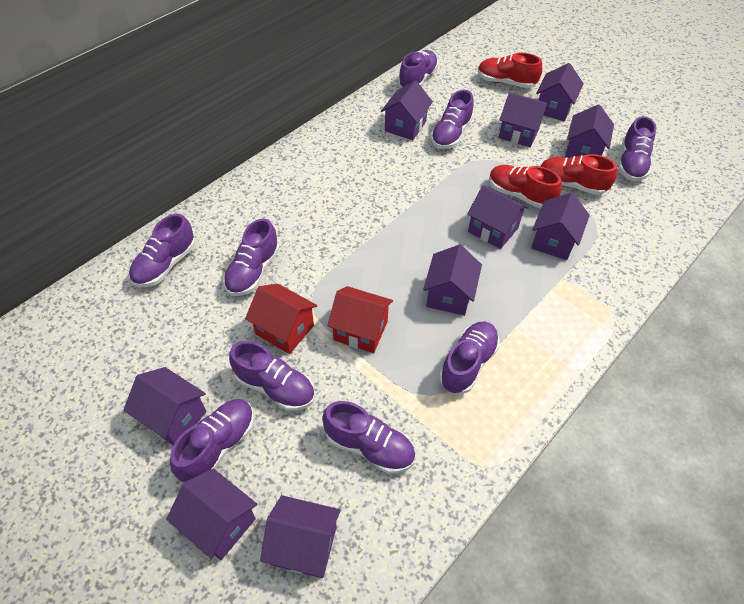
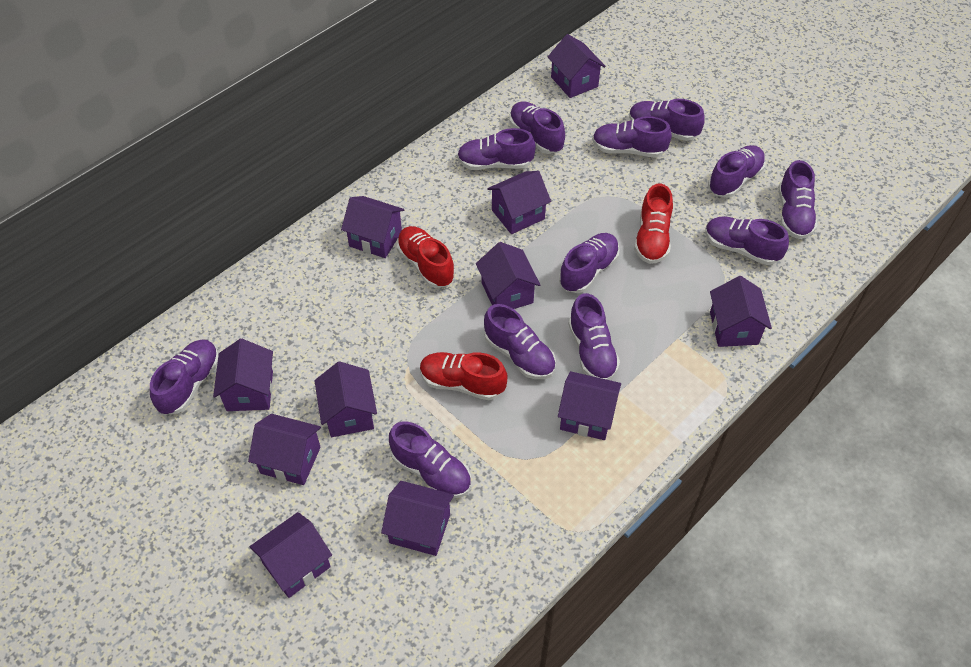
purple house: [123,367,207,445] [166,468,257,560] [260,495,340,578] [381,80,433,140] [423,244,482,316] [467,185,529,249] [498,93,548,147] [531,192,590,260] [536,63,584,121] [565,104,614,158] = 10 -> [213,339,273,411] [248,414,321,485] [250,512,332,598] [314,361,377,437] [341,196,404,258] [381,481,454,556] [476,242,541,309] [487,171,551,234] [548,34,606,98] [558,371,621,440] [710,276,772,347] = 11
purple shoe: [129,214,195,287] [170,399,254,482] [223,218,279,296] [229,341,315,411] [322,401,415,474] [398,50,438,87] [431,90,474,149] [439,321,500,394] [618,116,656,181] = 9 -> [150,339,219,415] [389,421,471,499] [457,128,536,170] [484,304,556,379] [509,101,565,154] [559,233,620,293] [568,293,620,380] [592,116,672,158] [629,99,705,141] [705,216,789,265] [708,145,766,198] [778,160,817,239] = 12
red house: [245,284,317,354] [327,286,393,353] = 2 -> none = 0

